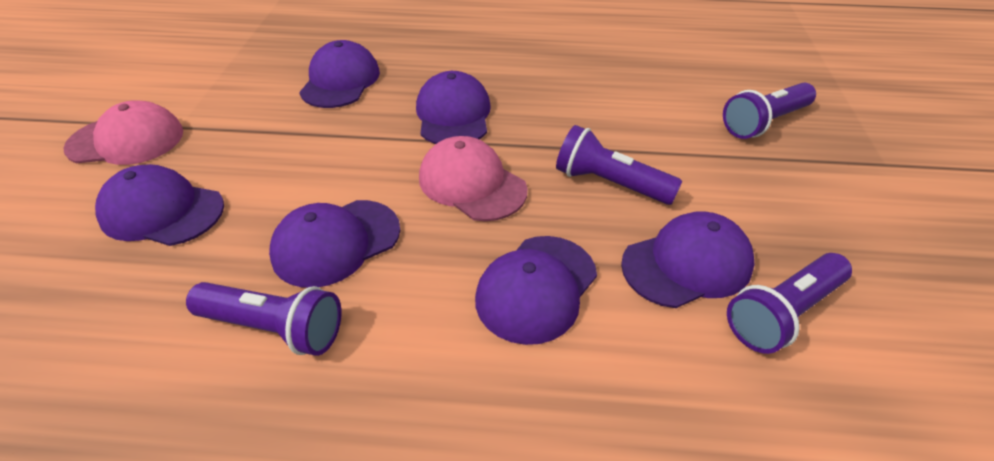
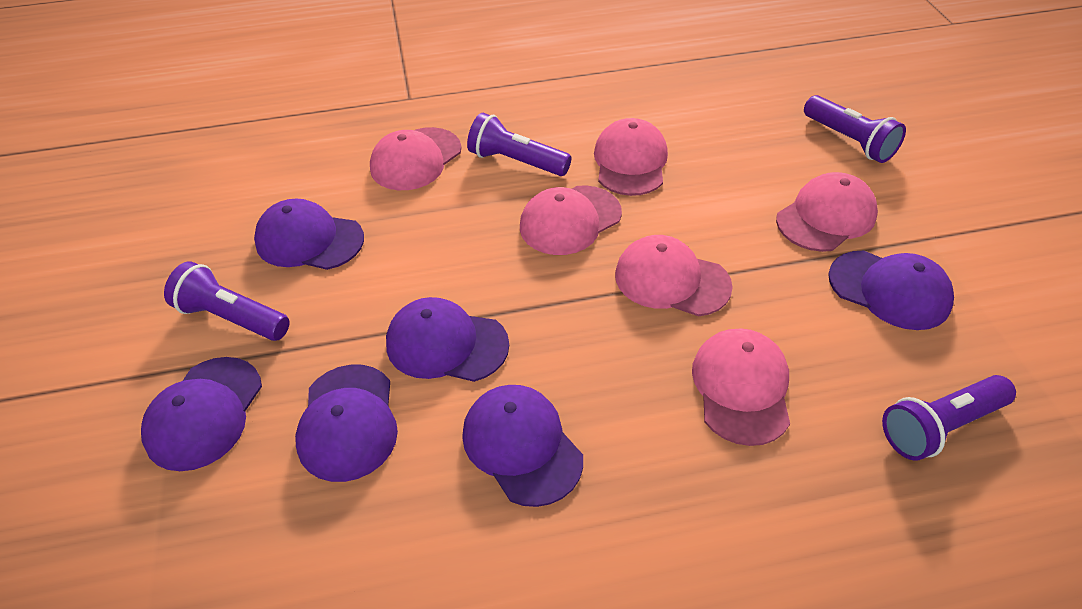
pink cap: [64,100,183,165] [419,136,528,221] = 2 -> [370,127,462,190] [520,185,622,255] [594,118,668,196] [615,235,733,316] [692,329,790,446] [776,172,878,252] = 6

